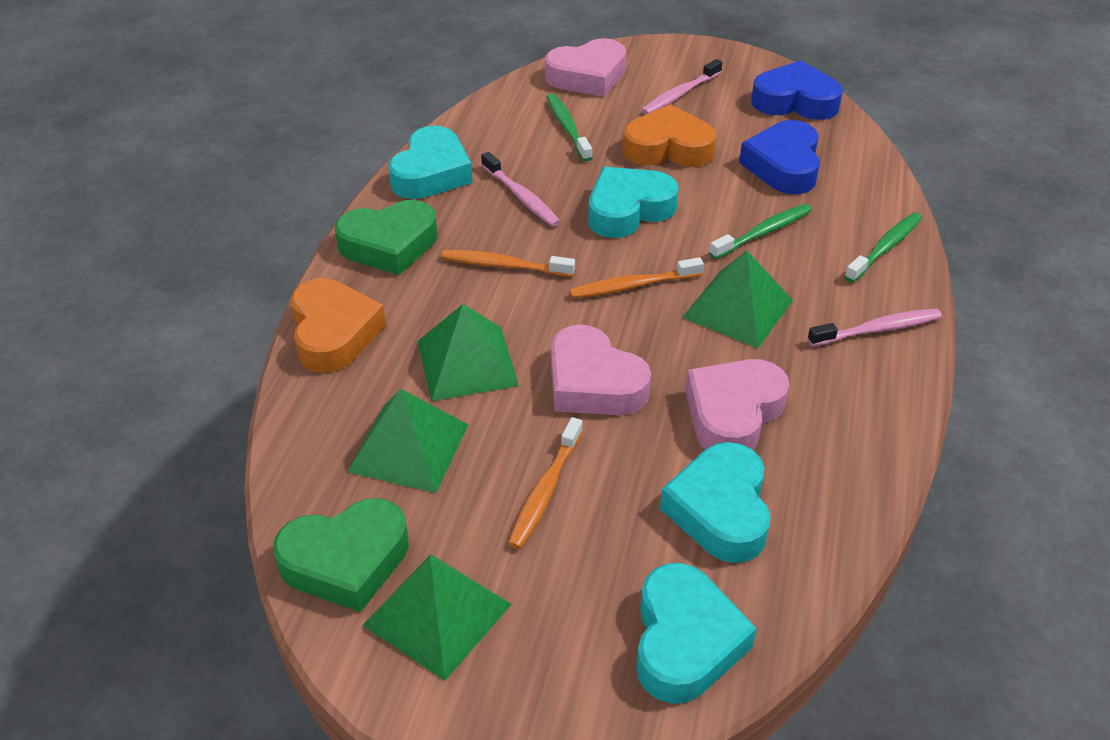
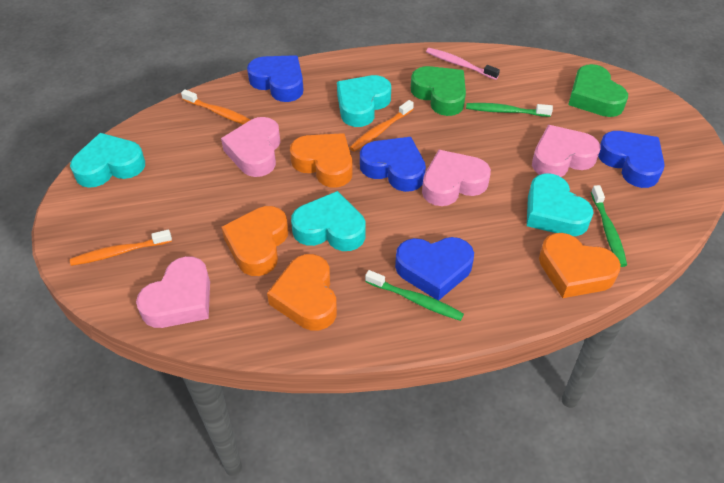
blue heart: [739,120,820,194] [751,60,843,120] = 2 -> [247,55,304,102] [360,137,426,192] [395,237,474,300] [598,131,665,188] = 4
green pyramid: [347,389,468,493] [362,554,512,681] [418,304,519,401] [682,250,793,348] = 4 -> none = 0
orange heart: [291,278,386,373] [622,104,717,167] = 2 -> [221,206,288,276] [267,254,337,331] [290,133,353,188] [539,233,621,298] = 4
pink heart: [545,38,626,97] [551,324,651,415] [685,359,790,450] = 3 -> [136,256,210,328] [221,117,280,177] [422,150,491,206] [532,125,600,177] = 4
pink toothbrush: [481,152,561,227] [641,59,723,115] [808,309,942,346] = 3 -> [426,48,500,80] = 1

